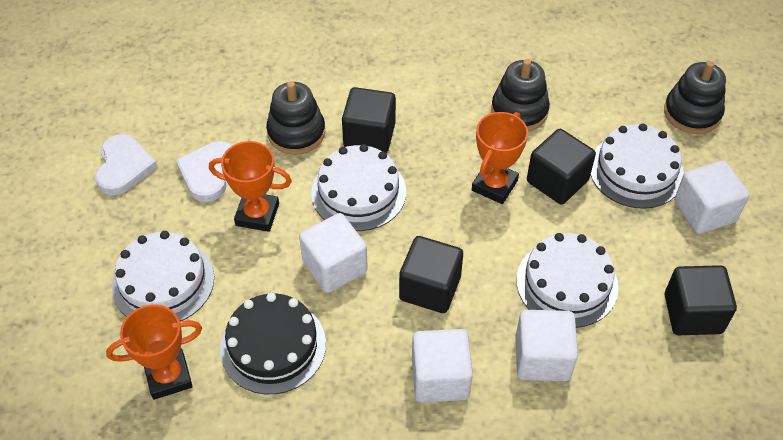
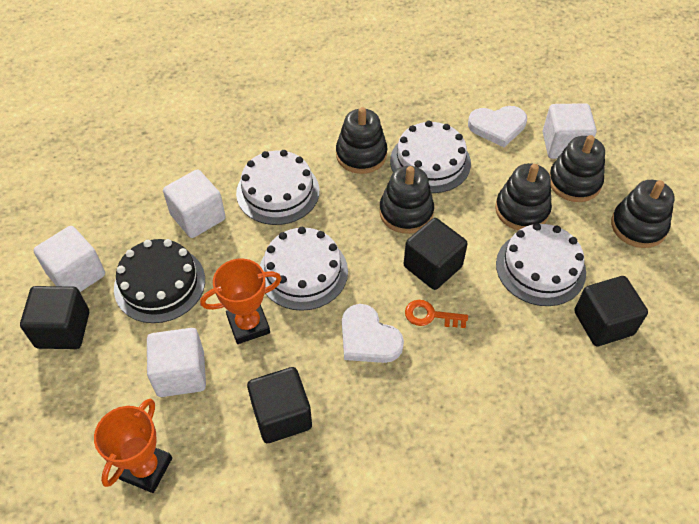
black stacking toy: [266,81,325,155] [491,59,550,131] [664,61,726,134] = 3 -> [336,107,387,174] [379,166,434,234] [495,163,552,230] [549,135,605,202] [611,180,675,248] = 5
orange key: none = 0 -> [405,300,468,328] = 1
orange trophy: [106,304,202,400] [209,141,292,232] [472,112,528,204] = 3 -> [94,399,172,493] [200,258,282,344] = 2

